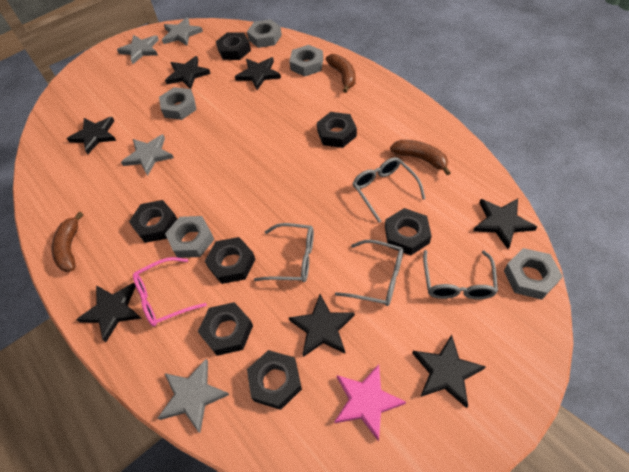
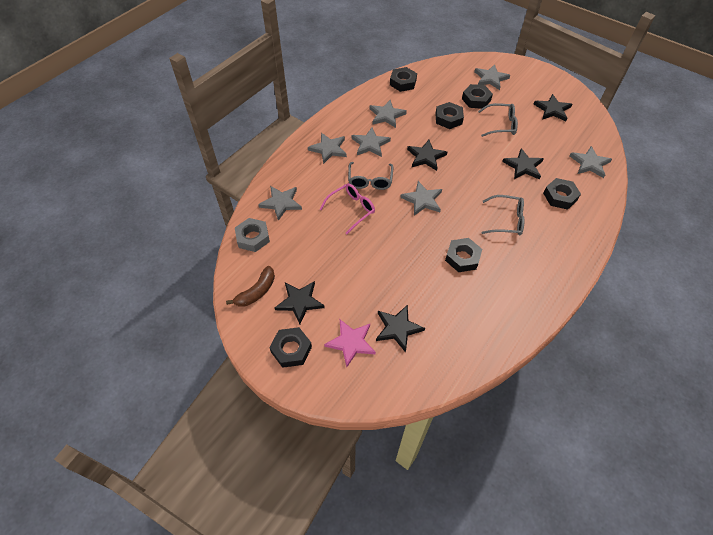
black nut: [129,200,177,243] [198,302,253,356] [205,237,255,284] [216,32,251,60] [247,350,302,410] [317,112,357,148] [385,208,432,255] = 7 -> [269,327,312,368] [390,67,417,92] [435,102,464,129] [445,238,482,272] [462,84,493,109] [543,178,581,210] = 6
black star: [67,117,116,154] [76,283,142,342] [165,56,210,89] [235,57,281,90] [289,294,355,357] [412,335,486,408] [473,199,537,249] = 7 -> [275,281,325,324] [376,305,425,352] [407,140,447,171] [502,148,544,179] [533,94,572,121] = 5
brown banana: [52,212,83,272] [326,54,356,93] [390,140,451,175] = 3 -> [226,266,275,307] = 1
grey glasses: [254,223,314,282] [335,240,404,306] [352,157,426,223] [423,250,498,300] = 4 -> [348,162,393,190] [478,103,518,137] [482,195,525,236] = 3
grey nut: [159,87,197,120] [165,216,214,258] [247,19,282,48] [289,45,323,77] [504,248,563,300] = 5 -> [235,218,270,252] = 1
grey star: [117,35,159,64] [121,134,174,176] [158,359,229,433] [162,17,203,46] = 4 -> [258,186,302,221] [308,133,347,164] [351,128,391,157] [369,100,407,128] [400,181,442,216] [474,64,510,90] [569,146,612,178] = 7

